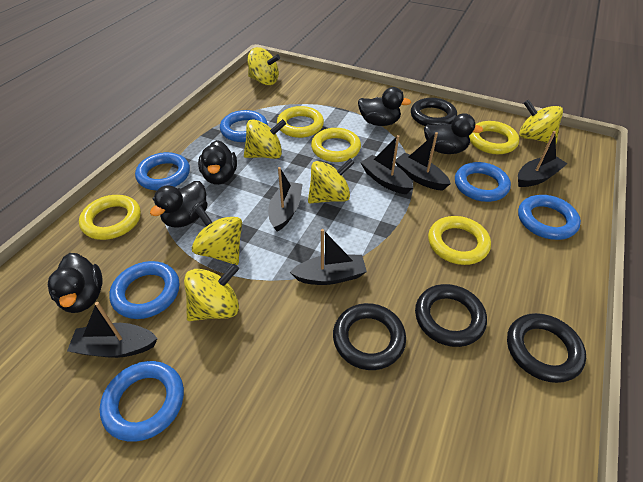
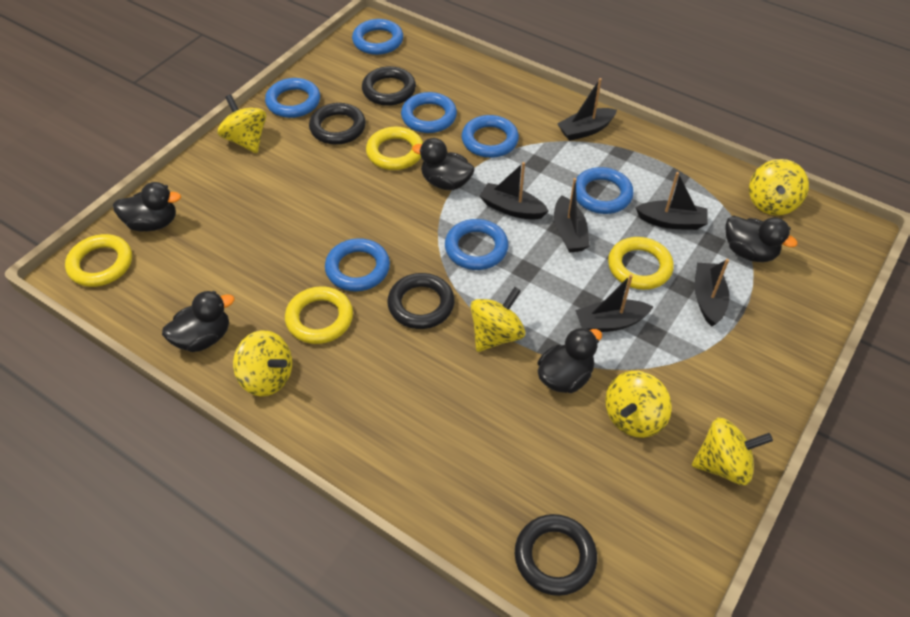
blue ring: [100,361,184,442] [109,261,179,319] [135,152,190,191] [220,110,268,142] [455,162,511,202] [518,195,581,240] = 6 -> [265,78,320,118] [325,238,390,291] [352,19,403,55] [401,92,457,133] [445,219,508,270] [461,115,519,158] [576,167,634,214] = 7
yellow ring: [79,195,141,240] [277,106,324,138] [311,128,361,162] [428,216,491,265] [469,121,519,154] = 5 -> [65,234,132,287] [285,286,353,344] [366,127,423,170] [608,237,674,290] = 4

